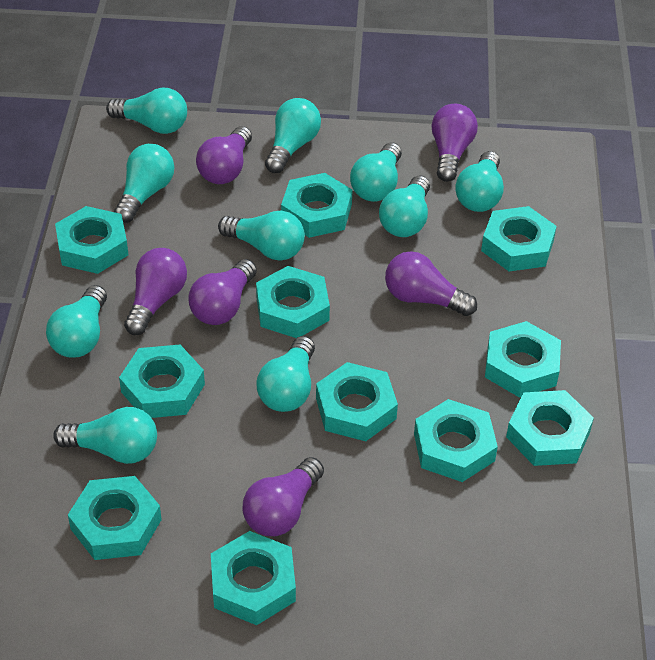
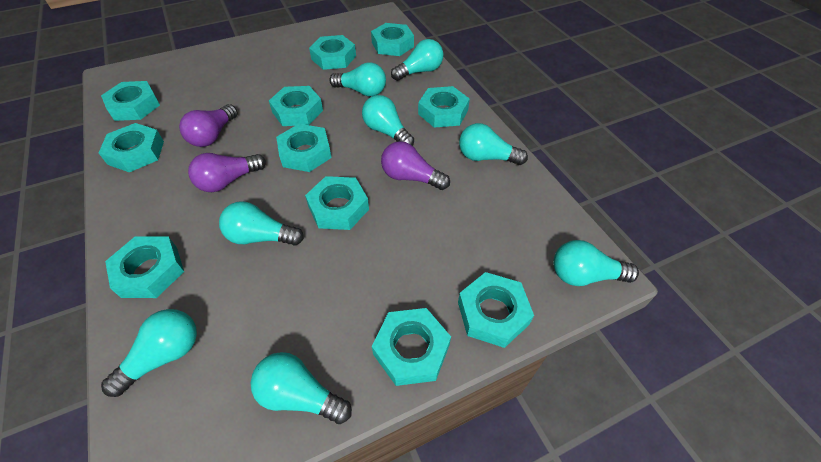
purple light bulb: [124,248,187,335] [188,259,257,325] [196,126,252,184] [243,457,324,536] [385,251,477,316] [431,104,478,182] = 6 -> [179,104,238,147] [188,153,266,192] [381,141,450,190] = 3
turquoise light bulb: [46,285,107,358] [53,407,157,464] [106,87,187,134] [114,144,174,223] [218,211,305,261] [257,336,315,412] [265,98,321,173] [350,142,402,202] [379,176,430,237] [455,151,504,212] = 10 -> [101,309,197,397] [219,201,304,246] [251,352,352,424] [329,62,386,96] [362,95,414,146] [391,39,444,81] [459,123,528,165] [553,240,639,286] = 8

